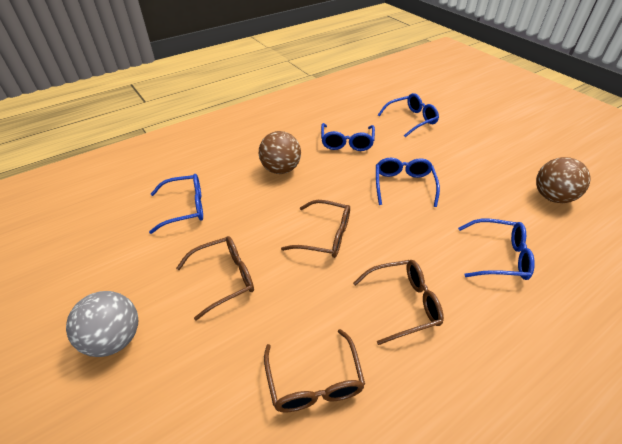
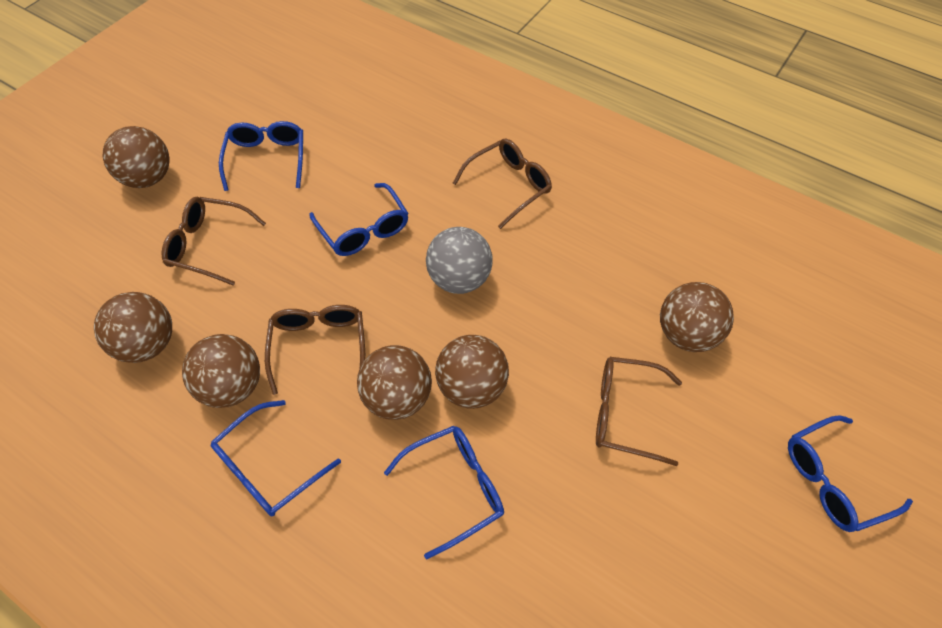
brown ball: [259,131,301,174] [536,157,591,203] = 2 -> [94,292,172,363] [103,126,170,188] [182,334,260,408] [357,345,432,420] [435,335,509,409] [660,282,734,352] = 6

